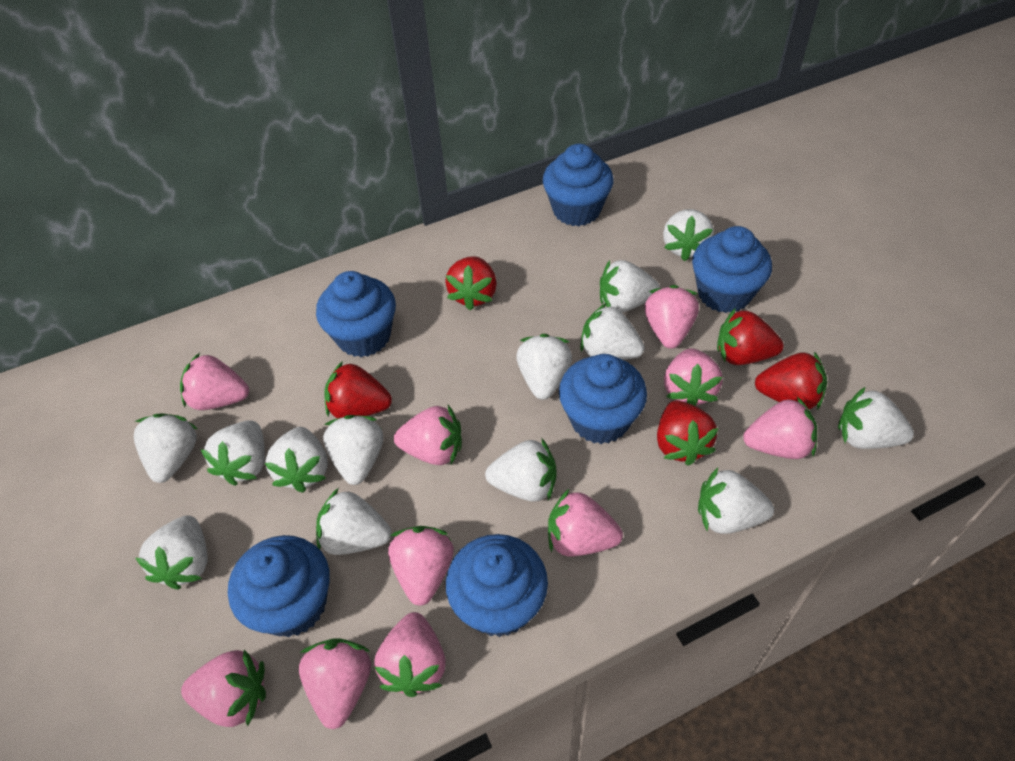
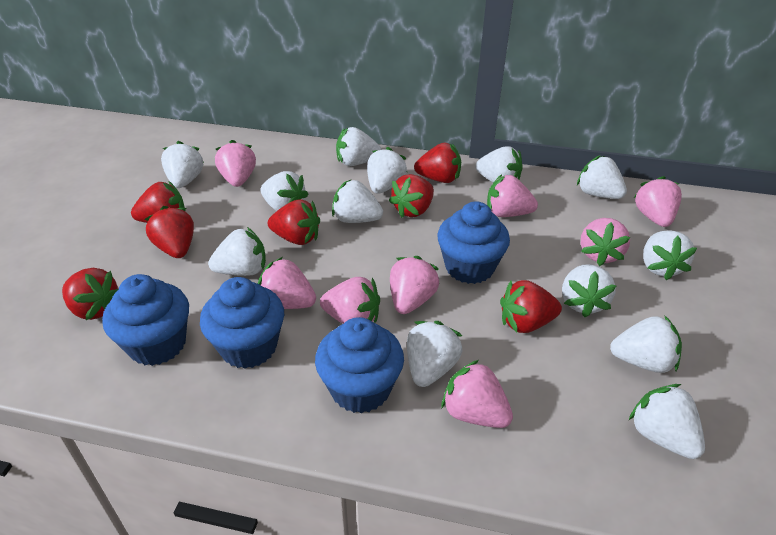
blue cupcake: [228,535,330,637] [316,271,396,357] [446,534,548,637] [543,144,614,226] [559,354,647,444] [692,226,772,313] = 6 -> [102,274,189,366] [200,277,284,369] [315,317,404,414] [437,201,510,284] = 4
pink strawberry: [180,353,249,410] [181,650,266,727] [299,638,371,729] [374,612,446,697] [388,526,454,606] [394,405,462,465] [548,488,623,557] [645,285,699,349] [664,348,722,406] [743,397,817,459] = 10 -> [215,140,256,187] [258,257,316,309] [320,277,380,324] [390,256,439,314] [442,360,513,428] [487,174,538,217] [581,218,630,266] [634,176,682,227] = 8
red strawberry: [325,361,392,419] [445,256,497,311] [657,401,718,466] [717,308,784,365] [755,352,827,410] = 5 -> [62,268,119,320] [131,181,185,223] [145,206,194,258] [268,199,320,245] [389,174,434,218] [414,143,461,183] [500,280,562,333] = 7

